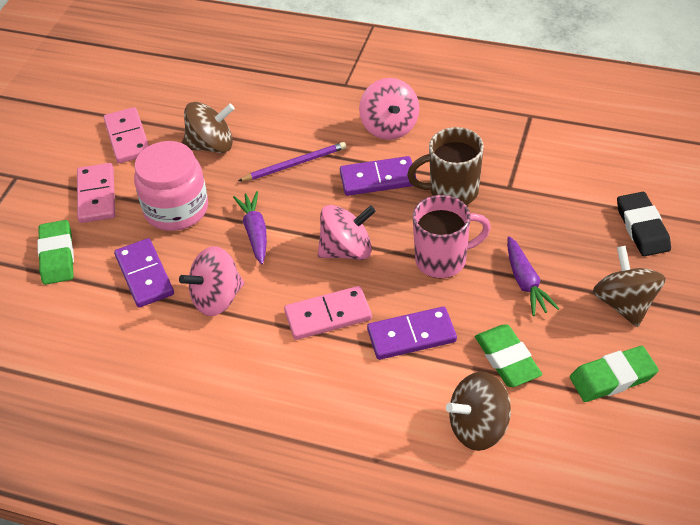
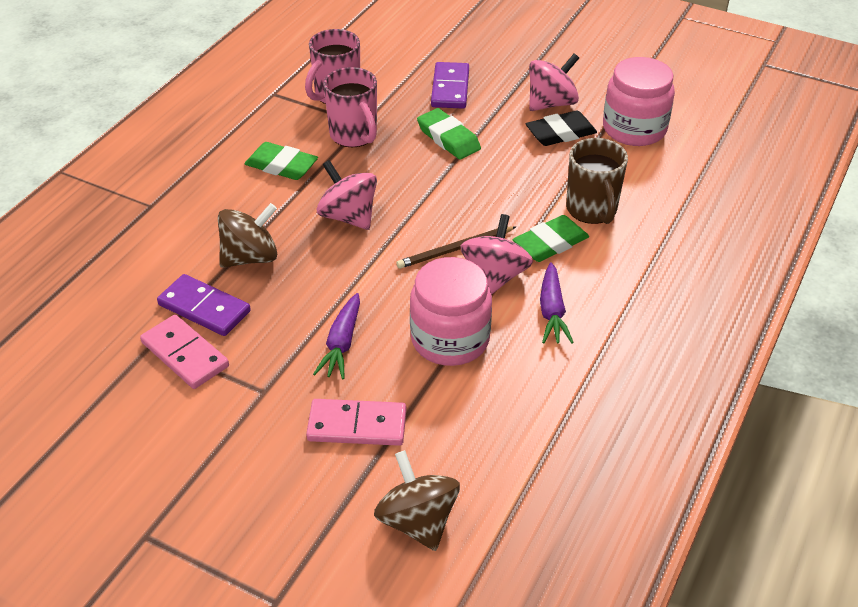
brown pencil: none = 0 -> [396,226,516,269] = 1
brown spinning top: [184,102,235,153] [446,372,511,451] [593,246,666,327] = 3 -> [218,203,277,268] [374,450,460,551] = 2
pink domino: [77,163,115,223] [103,107,149,163] [284,286,372,340] = 3 -> [140,315,229,389] [306,399,406,446] = 2
pink jar: [134,141,208,231] = 1 -> [410,257,492,366] [603,57,675,146] = 2
pink mug: [413,195,491,279] = 1 -> [305,29,360,104] [323,67,377,147] = 2
purple domino: [114,238,174,308] [340,156,417,196] [367,307,457,360] = 3 -> [157,274,251,336] [431,62,469,109] = 2
purple pencil: [238,142,346,181] = 1 -> none = 0

